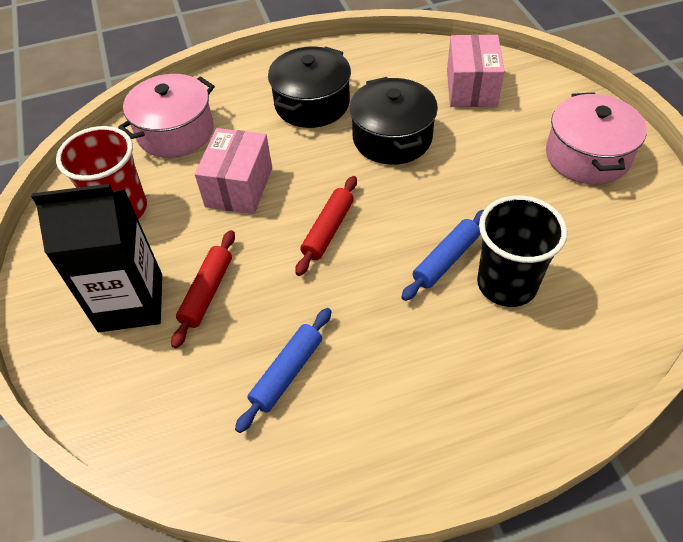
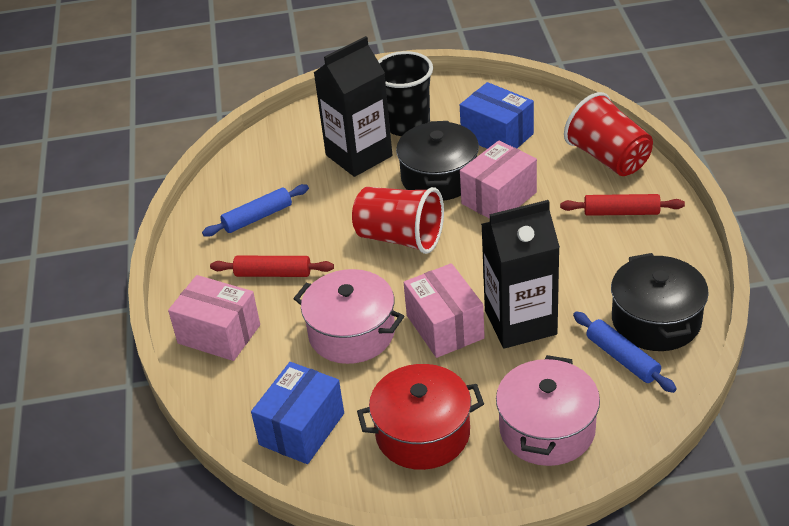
black carton: [31,184,162,332] = 1 -> [314,36,392,177] [481,200,560,349] = 2
blue box: none = 0 -> [251,362,344,464] [460,82,534,149] = 2
pink box: [195,128,272,214] [447,34,504,107] = 2 -> [168,275,260,361] [403,263,485,358] [460,140,537,219] = 3
red cup: [56,126,147,219] = 1 -> [352,187,444,254] [564,92,653,176] = 2
red pot: none = 0 -> [357,364,484,470] = 1

